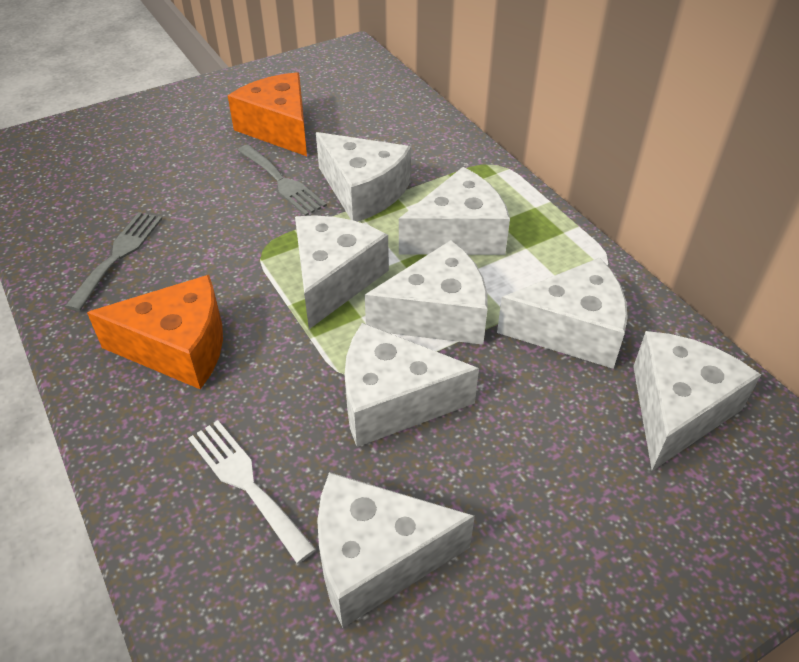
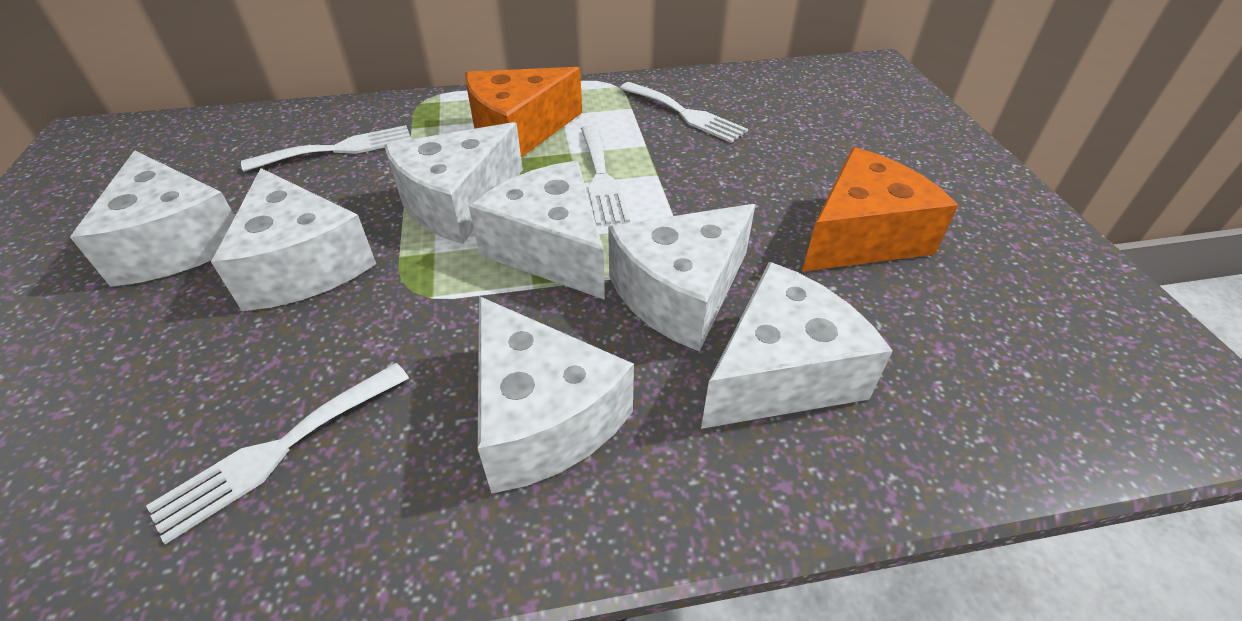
grey fork: [65,212,162,311] [238,145,327,216] = 2 -> none = 0
white cheese: [295,215,389,329] [316,132,411,222] [317,472,475,628] [344,323,479,447] [365,240,488,345] [399,167,510,255] [497,258,628,369] [633,331,761,471] = 8 -> [70,150,235,287] [211,168,376,311] [384,122,523,244] [469,161,605,300] [478,296,634,494] [608,204,756,352] [701,262,893,429] = 7
white fork: [188,420,316,563] = 1 -> [146,363,409,544] [241,125,411,172] [581,125,630,226] [619,82,748,143] = 4

